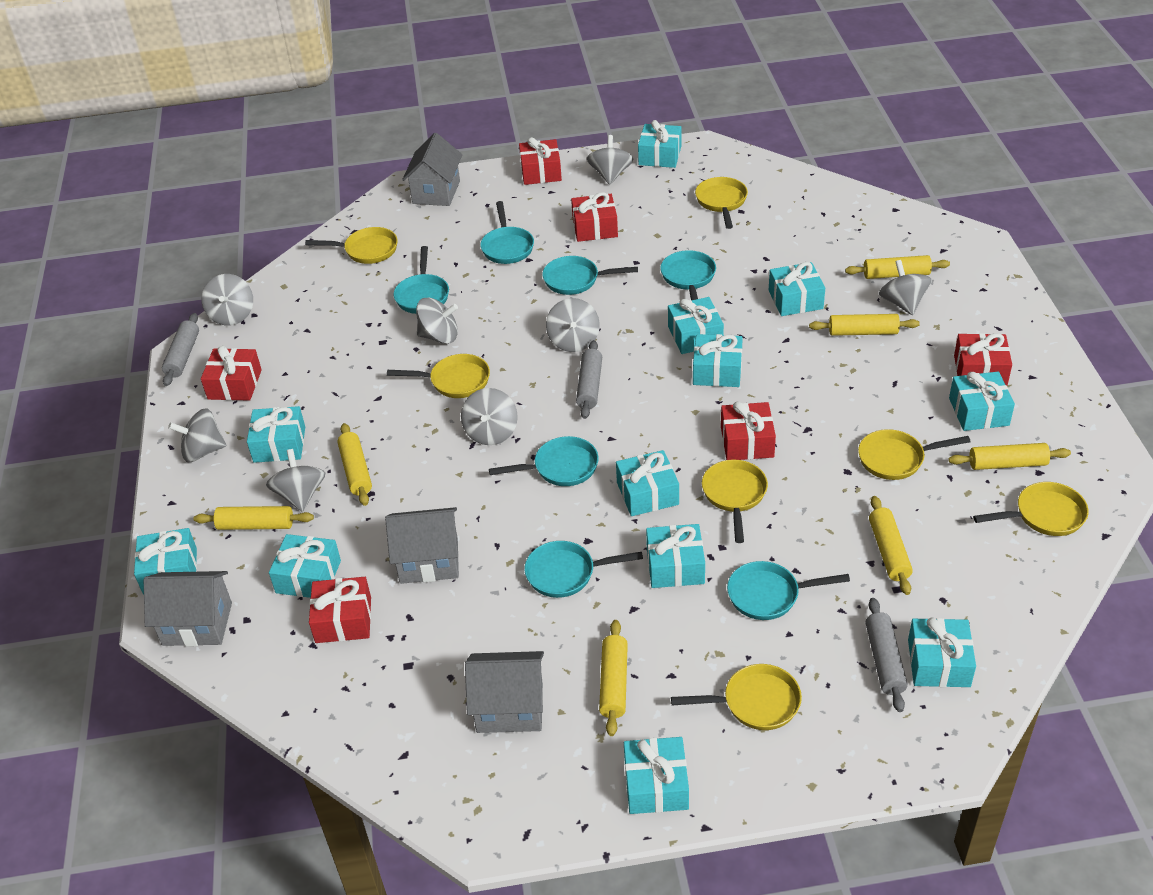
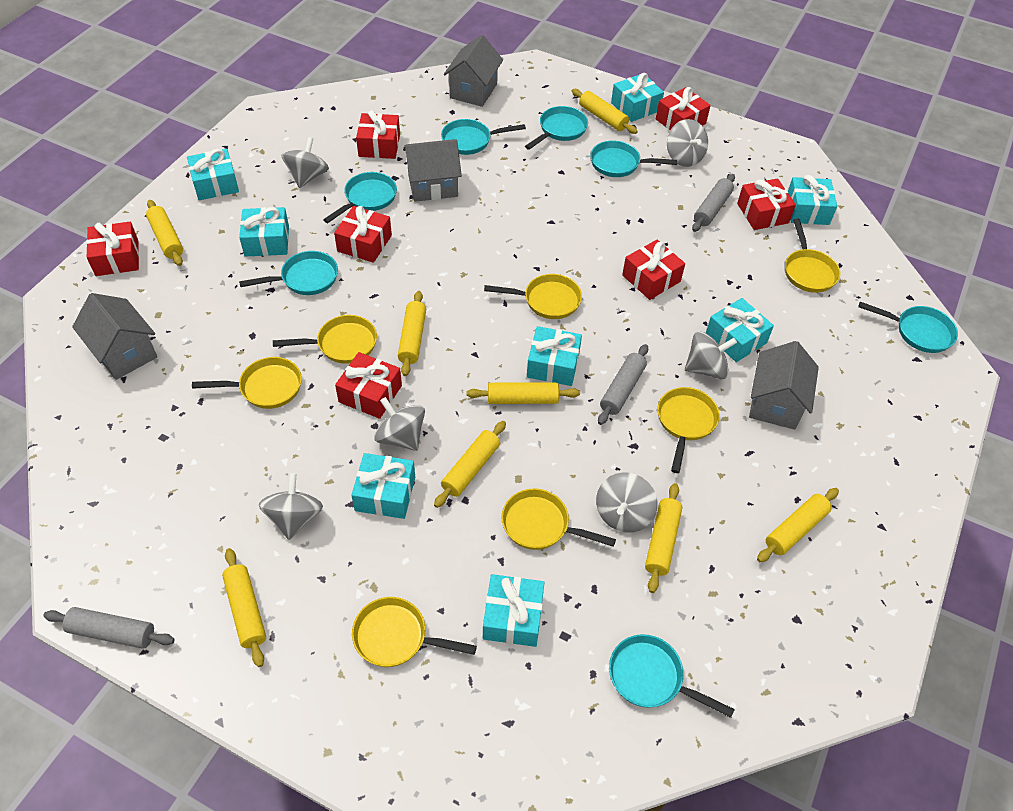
grey spinning top: [168,408,227,462] [201,274,253,325] [266,449,325,512] [416,298,458,344] [461,388,518,445] [546,298,600,352] [587,135,633,185] [879,260,932,315] = 8 -> [259,473,323,540] [281,137,329,188] [374,397,425,451] [596,472,658,533] [667,119,708,167] [685,331,737,379] = 6
red gift: [201,346,262,401] [309,577,371,643] [519,137,562,185] [571,192,618,242] [721,401,776,460] [954,333,1012,386] = 6 -> [86,222,139,276] [334,206,392,263] [335,352,402,419] [356,110,400,159] [622,240,685,300] [656,87,711,130] [737,178,796,230] = 7
turquoise gift: [134,528,197,594] [247,406,305,463] [269,534,341,598] [616,450,679,516] [624,737,689,814] [638,120,681,168] [646,524,705,588] [668,297,724,354] [693,334,743,387] [769,262,825,316] [908,618,976,687] [949,372,1015,431] = 12 -> [187,149,239,200] [239,207,289,257] [351,453,415,519] [483,574,544,647] [527,326,582,386] [611,73,664,122] [706,298,774,362] [788,175,837,225] = 8
yellow rolling pin: [193,506,314,530] [337,423,372,506] [599,620,628,736] [809,314,920,336] [845,255,950,279] [869,496,913,595] [948,443,1071,470] = 7 -> [146,200,183,266] [222,548,266,667] [398,291,426,376] [434,421,506,508] [466,382,580,404] [572,89,638,134] [645,483,682,593] [757,488,839,562] = 8

